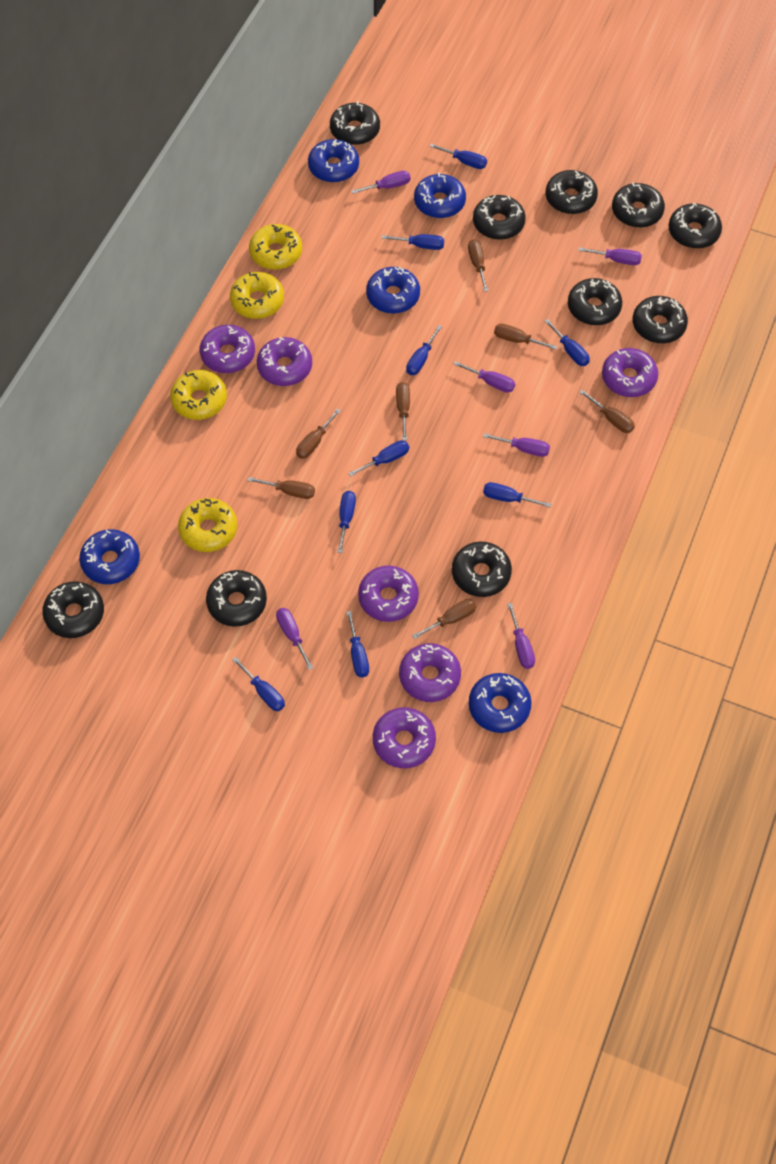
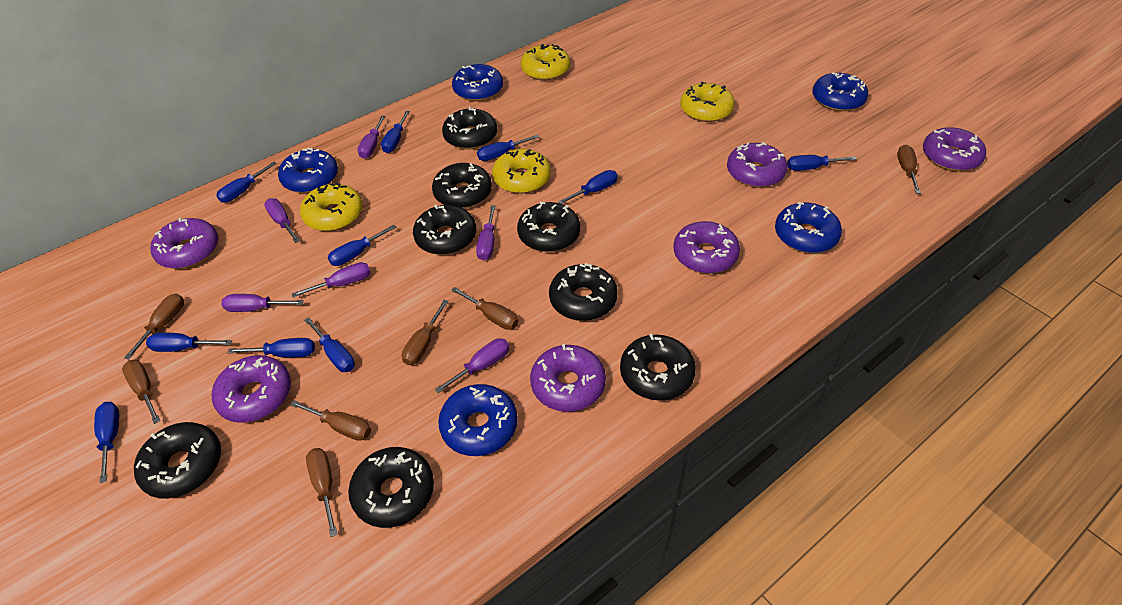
black donut: [42,581,104,638] [206,570,267,627] [330,101,380,145] [452,542,512,597] [473,195,526,240] [545,170,598,214] [568,278,622,325] [612,182,665,228] [632,296,688,343] [669,203,722,249] = 10 -> [134,422,221,499] [348,447,434,528] [413,205,476,255] [432,163,492,208] [442,107,497,149] [517,202,580,252] [549,263,618,321] [620,334,696,401] = 8
blue screwdriver: [232,657,285,711] [337,491,356,553] [346,611,369,677] [348,440,409,477] [382,234,444,250] [406,325,442,375] [430,144,487,169] [483,482,551,508] [545,319,590,366] = 9 -> [94,402,119,483] [146,333,232,352] [216,162,277,203] [228,338,315,358] [304,317,355,372] [328,225,396,266] [381,111,410,153] [477,135,539,161] [558,170,618,204] [787,155,857,171] = 10

